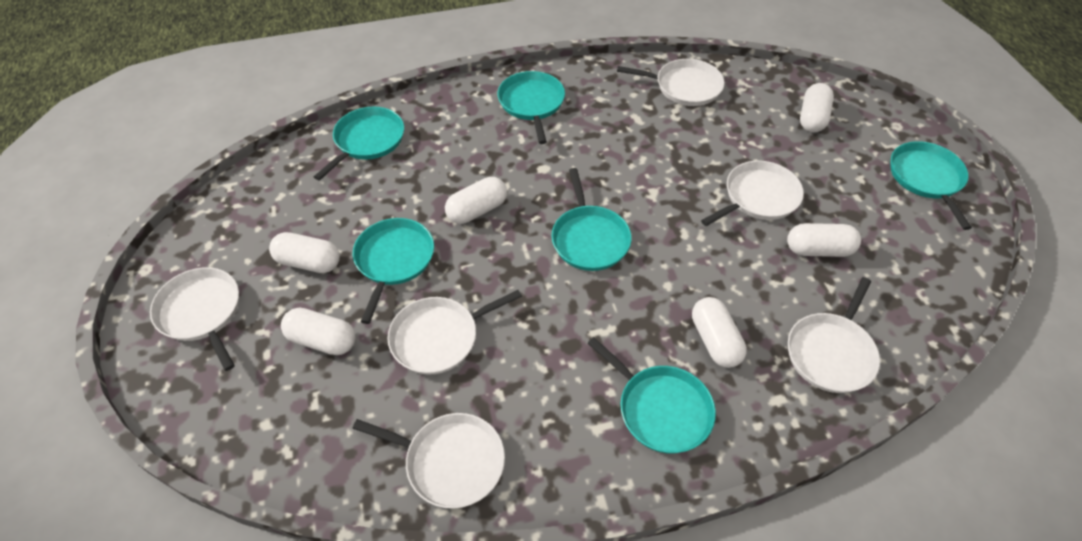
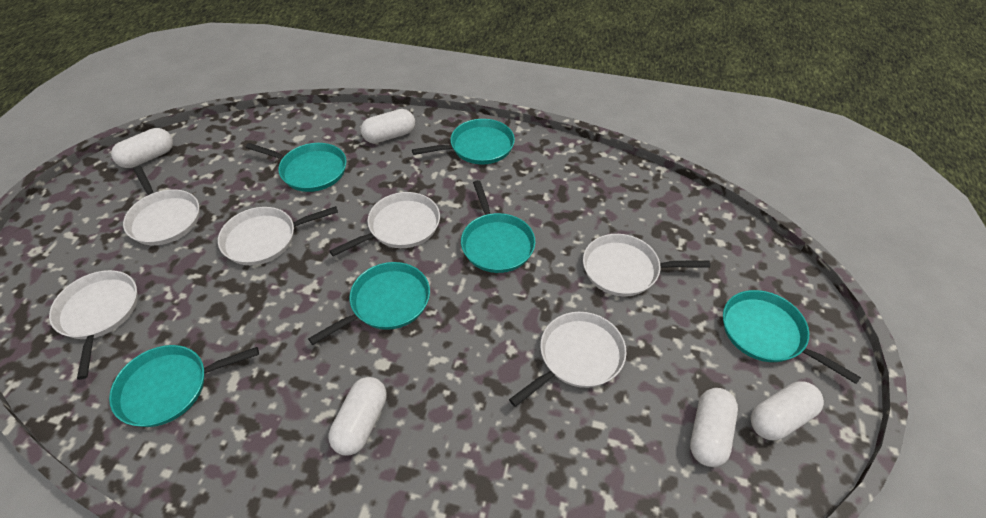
white capsule: [269,232,340,273] [281,308,356,355] [445,177,507,224] [692,297,747,368] [787,223,861,257] [800,83,834,132] = 6 -> [111,128,173,168] [329,377,387,455] [361,109,415,143] [690,388,738,467] [751,381,824,440] = 5

